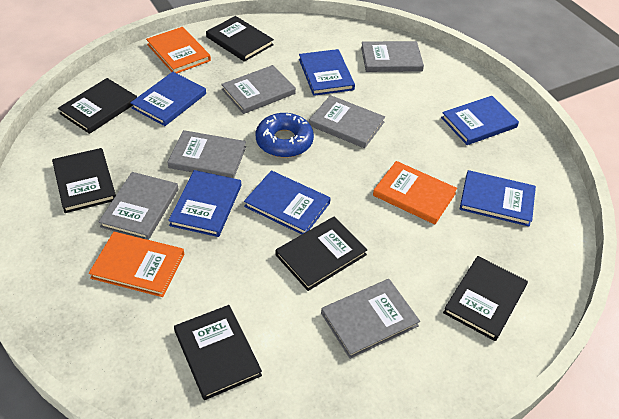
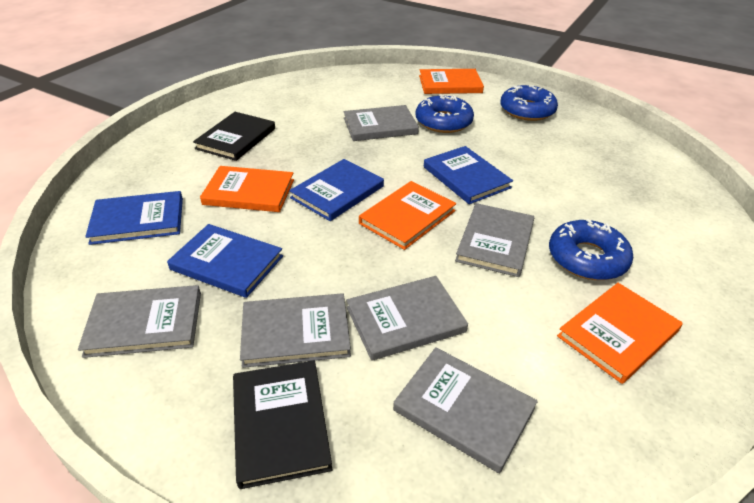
black book: [52,148,116,213] [58,78,137,134] [174,305,262,400] [206,16,274,62] [276,217,368,291] [443,256,528,341] = 6 -> [193,112,275,161] [233,361,332,489] = 2
blue book: [130,72,206,126] [168,170,241,237] [244,170,331,235] [299,49,355,96] [441,96,519,145] [459,170,536,227] = 6 -> [85,191,183,245] [167,224,283,298] [289,159,384,221] [424,146,513,204] = 4
blue donut: [256,113,314,158] = 1 -> [416,94,474,133] [500,85,558,121] [549,219,633,280] = 3
orange book: [89,232,184,297] [146,27,211,73] [373,161,457,224] = 3 -> [200,166,294,212] [359,181,456,250] [419,69,484,94] [557,283,682,384] = 4

